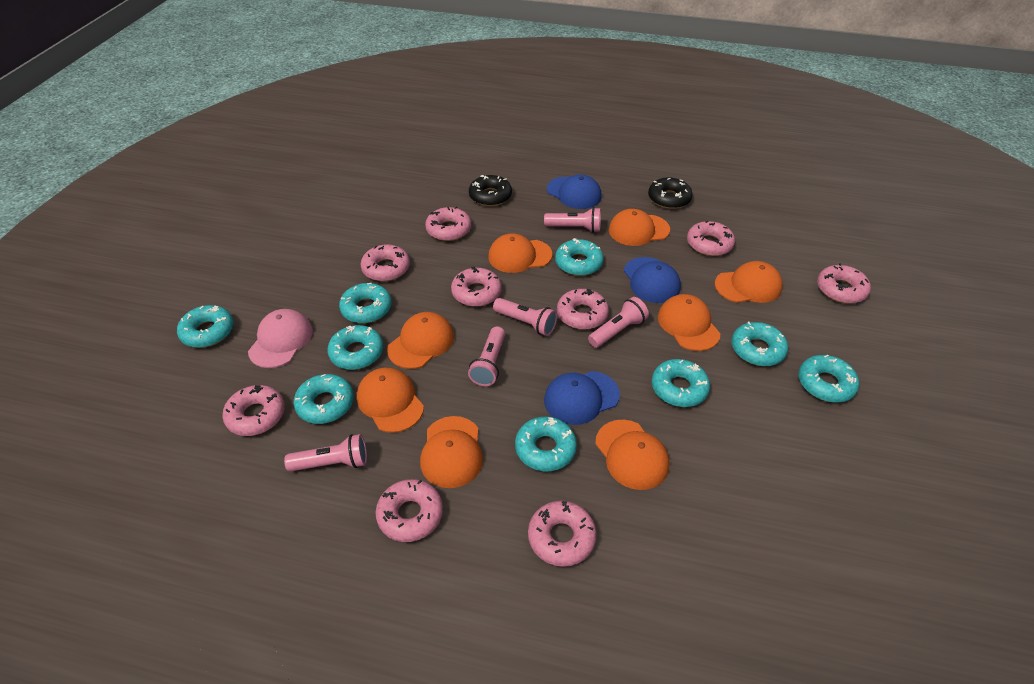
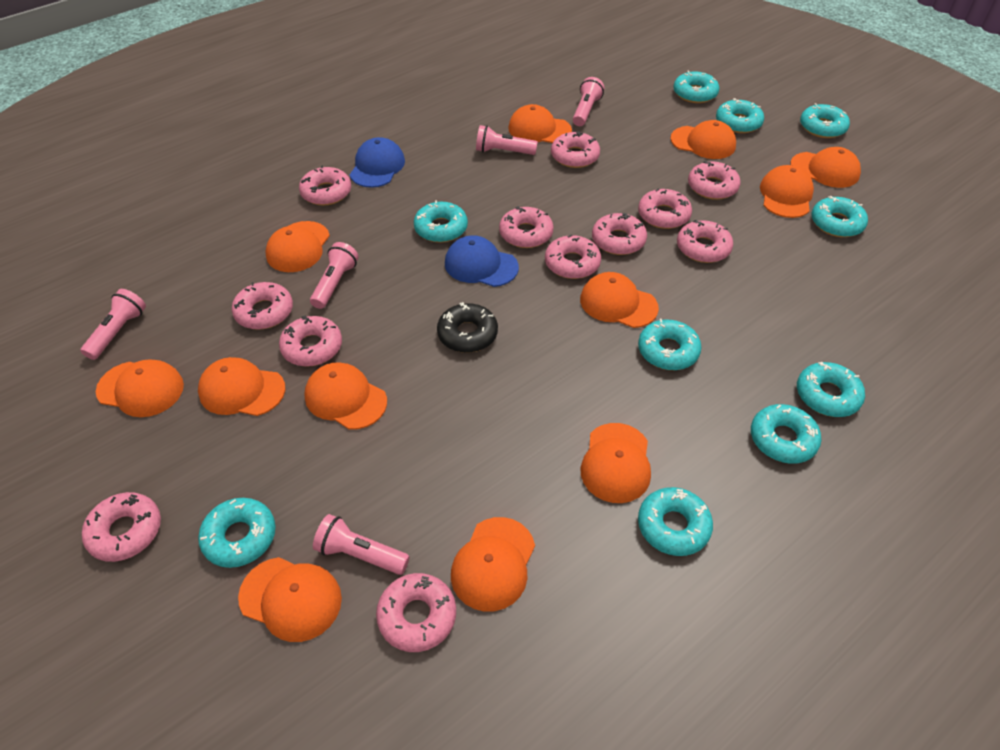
black donut: [469,175,512,206] [648,177,693,209] = 2 -> [437,302,498,353] = 1
blue cap: [544,371,620,425] [547,174,602,209] [624,257,681,303] = 3 -> [350,137,405,188] [445,235,519,287] = 2
orange cap: [357,368,424,433] [387,312,454,369] [420,416,483,488] [488,234,552,273] [595,420,669,490] [609,209,670,246] [658,294,720,351] [715,261,783,303] = 8 -> [96,359,184,417] [198,357,285,416] [238,557,342,642] [266,221,330,272] [304,362,387,430] [451,517,535,612] [508,104,572,143] [580,272,659,328] [581,423,651,503] [671,120,736,159] [760,165,814,218] [790,147,861,188] = 12
pink cap: [248,309,313,368] = 1 -> none = 0
pink donut: [222,385,285,436] [360,244,410,281] [375,479,443,542] [425,207,471,241] [451,267,502,307] [528,501,597,567] [557,289,609,330] [687,220,735,256] [817,263,871,304] = 9 -> [82,492,161,562] [232,282,293,330] [279,316,342,367] [299,166,351,205] [376,573,456,652] [499,206,553,248] [545,235,601,279] [551,131,600,168] [592,213,647,255] [638,189,692,229] [677,220,733,263] [688,161,741,200] = 12
turquoise donut: [177,305,234,348] [294,374,354,424] [327,325,383,370] [339,283,392,323] [515,417,577,471] [555,238,604,276] [652,359,710,407] [731,321,788,366] [798,355,859,402] = 9 -> [198,498,276,568] [414,200,468,243] [638,318,702,370] [638,487,713,556] [673,71,719,103] [716,98,764,133] [751,404,822,464] [797,362,865,417] [800,103,850,138] [811,196,868,237] = 10

